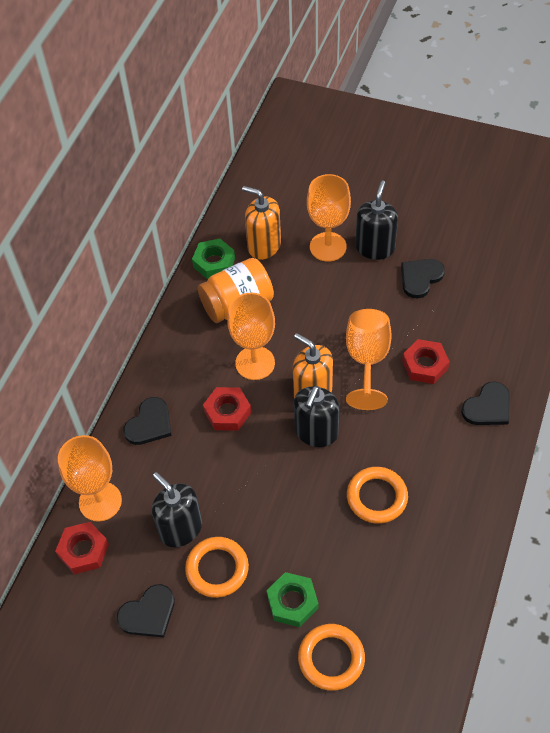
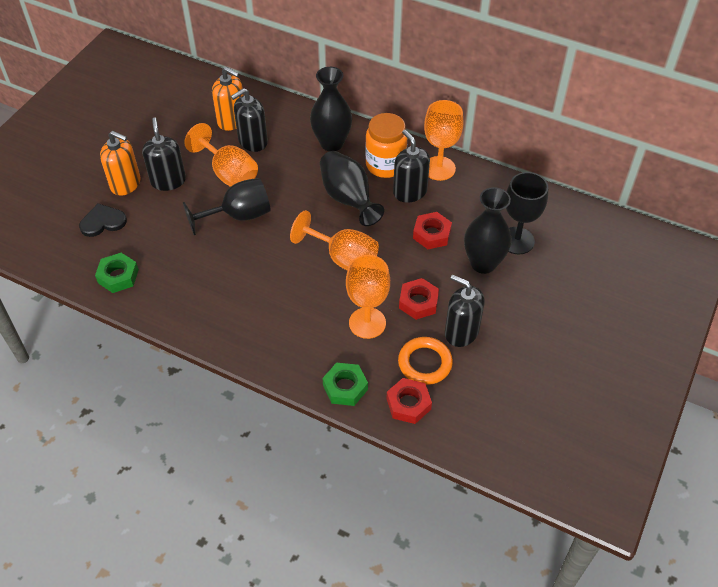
black goblet: none = 0 -> [183,178,271,235] [506,172,548,254] = 2
black heart: [117,584,175,638] [123,397,172,445] [401,259,445,299] [461,382,510,425] = 4 -> [79,203,127,237] = 1
black soap dispenser: [152,472,202,547] [294,386,339,447] [355,180,398,260] = 3 -> [142,118,186,191] [231,88,268,152] [393,130,430,203] [445,275,485,347] = 4
black vase: none = 0 -> [310,67,352,151] [320,151,384,226] [464,187,512,274] = 3
orange ring: [185,537,249,598] [298,624,365,691] [347,467,408,524] = 3 -> [398,337,453,385] = 1

